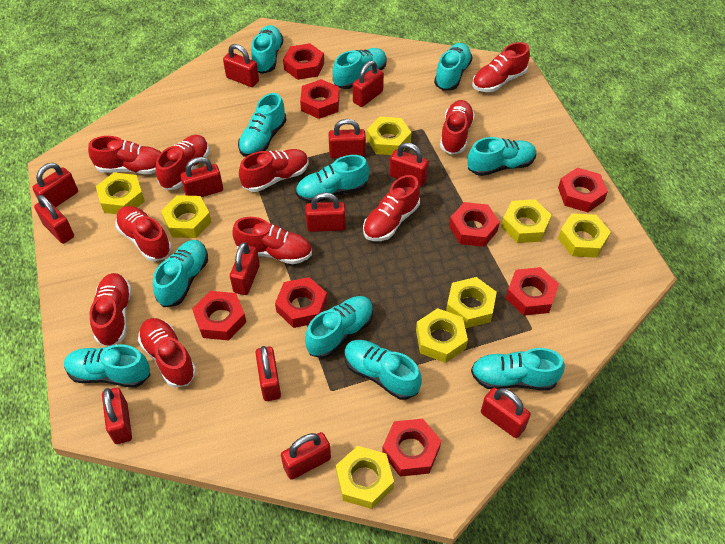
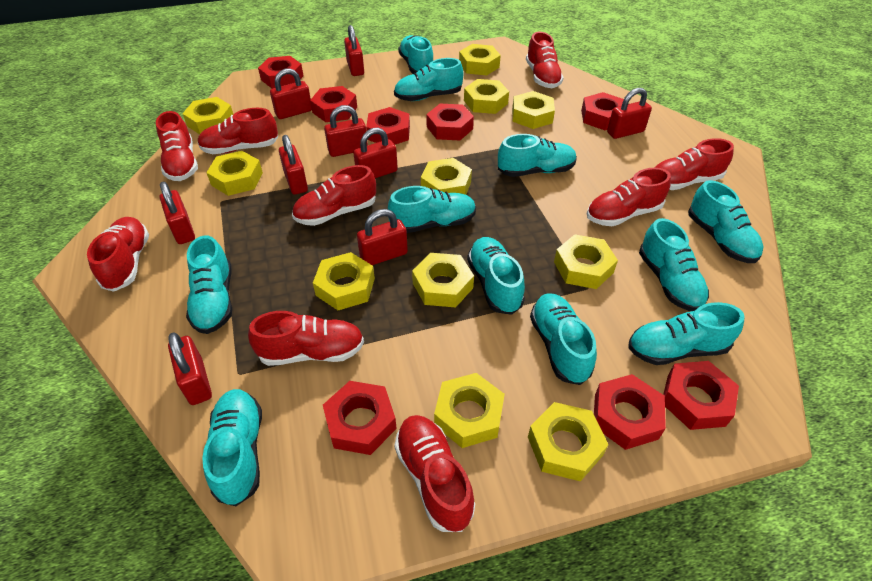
red padlock: [32,163,78,207] [34,195,74,244] [102,388,132,444] [180,157,223,197] [223,44,259,87] [230,242,260,295] [255,346,281,401] [281,432,331,480] [305,193,346,232] [328,119,366,158] [353,61,384,107] [389,143,429,186] [481,388,531,438] = 13 -> [160,181,195,244] [168,332,212,405] [270,68,312,119] [279,135,308,195] [324,105,368,157] [344,25,364,76] [353,127,398,178] [357,209,408,265] [607,88,652,139] = 9
red shoe: [88,136,161,174] [90,273,132,347] [115,206,172,262] [138,318,196,388] [156,135,209,190] [232,217,312,264] [239,149,309,192] [363,175,420,241] [440,100,475,155] [472,42,530,92] = 10 -> [87,217,149,292] [156,111,198,181] [197,108,278,154] [248,311,364,366] [292,165,376,226] [394,415,475,532] [526,32,564,88] [587,168,671,226] [655,138,734,190] = 9
yellow nut: [96,173,145,214] [161,195,212,238] [336,446,394,509] [367,117,412,155] [416,308,468,363] [446,277,497,328] [501,200,552,243] [558,213,611,258] = 8 -> [182,97,233,134] [206,151,263,196] [313,252,375,310] [412,253,474,307] [421,158,472,195] [434,373,505,448] [459,44,501,75] [464,79,509,114] [512,91,555,129] [528,402,609,482] [554,234,618,289] = 11

